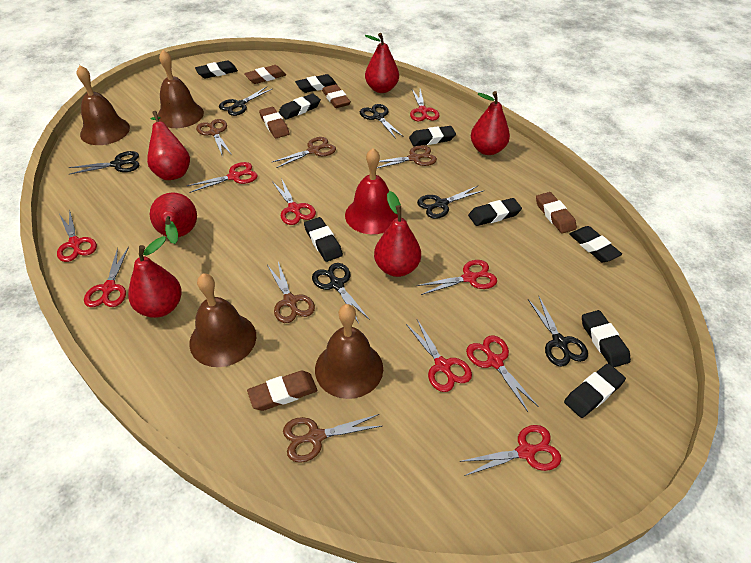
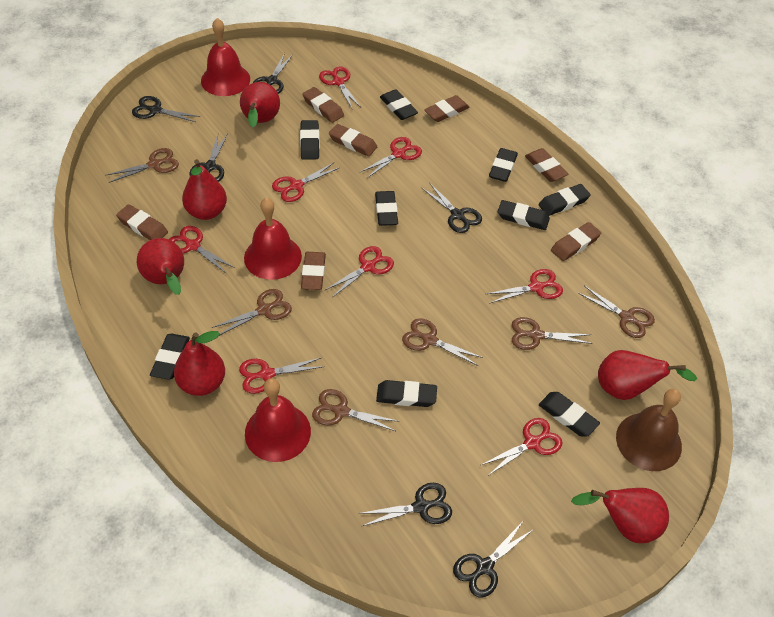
brown bell: [77,65,130,145] [157,50,204,128] [189,273,256,367] [315,304,383,399] = 4 -> [616,389,682,471] = 1
brown eraser: [244,65,286,84] [247,371,317,411] [259,107,289,138] [322,84,351,108] [536,192,577,234] = 5 -> [116,204,168,240] [301,252,326,290] [302,87,344,123] [329,124,377,156] [424,95,470,122] [525,148,568,182] [551,222,601,261] = 7
brown scissors: [196,119,232,157] [267,262,315,323] [272,137,336,168] [283,414,382,463] [377,145,437,168] = 5 -> [105,148,179,183] [212,289,292,336] [312,389,400,431] [402,318,483,366] [512,317,592,350] [578,285,655,338] = 6
red bell: [345,148,398,234] = 1 -> [201,18,250,96] [244,198,302,280] [245,378,311,462] = 3
red scissors: [57,209,97,262] [84,246,129,307] [187,162,258,193] [272,178,316,225] [406,319,472,392] [410,89,440,121] [417,260,497,295] [459,425,561,476] [466,335,539,412] = 9 -> [169,226,235,274] [239,357,325,394] [272,163,339,202] [319,67,361,110] [325,246,394,298] [360,137,422,179] [481,418,563,475] [486,269,563,304] = 8

